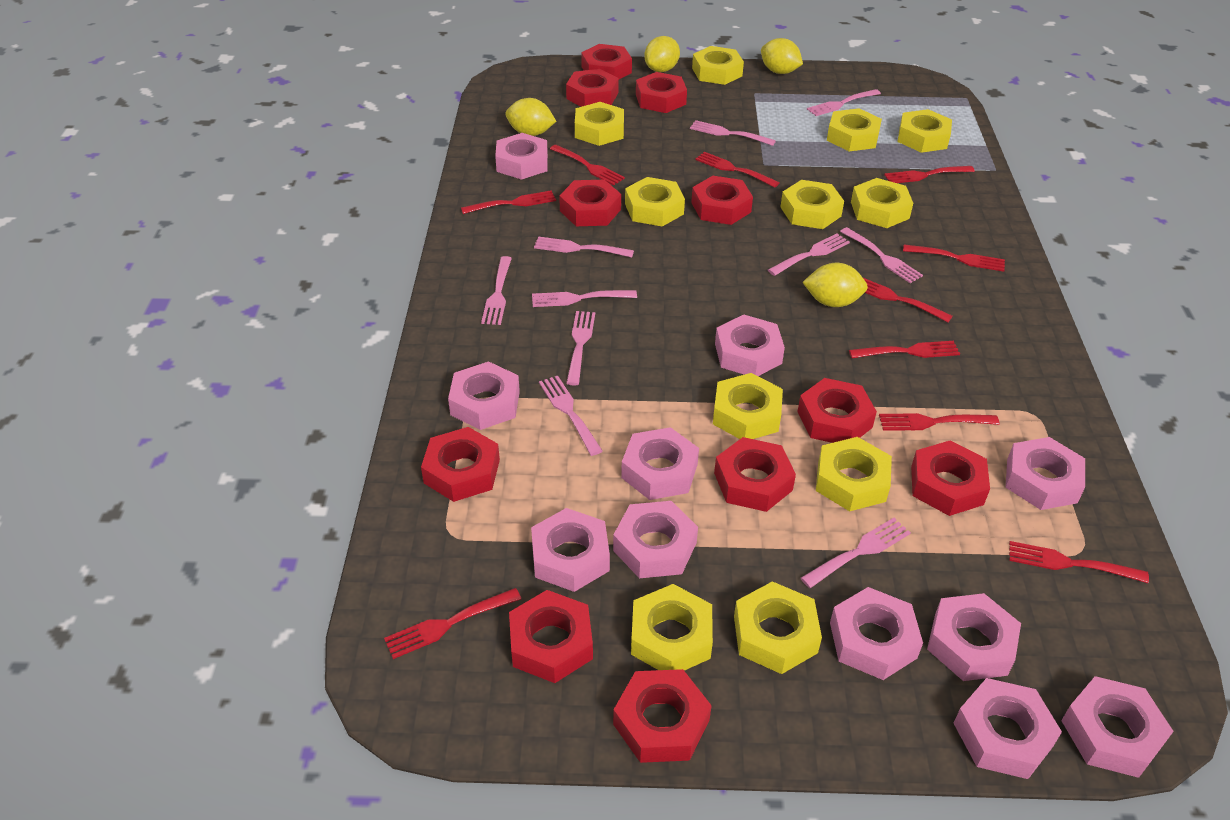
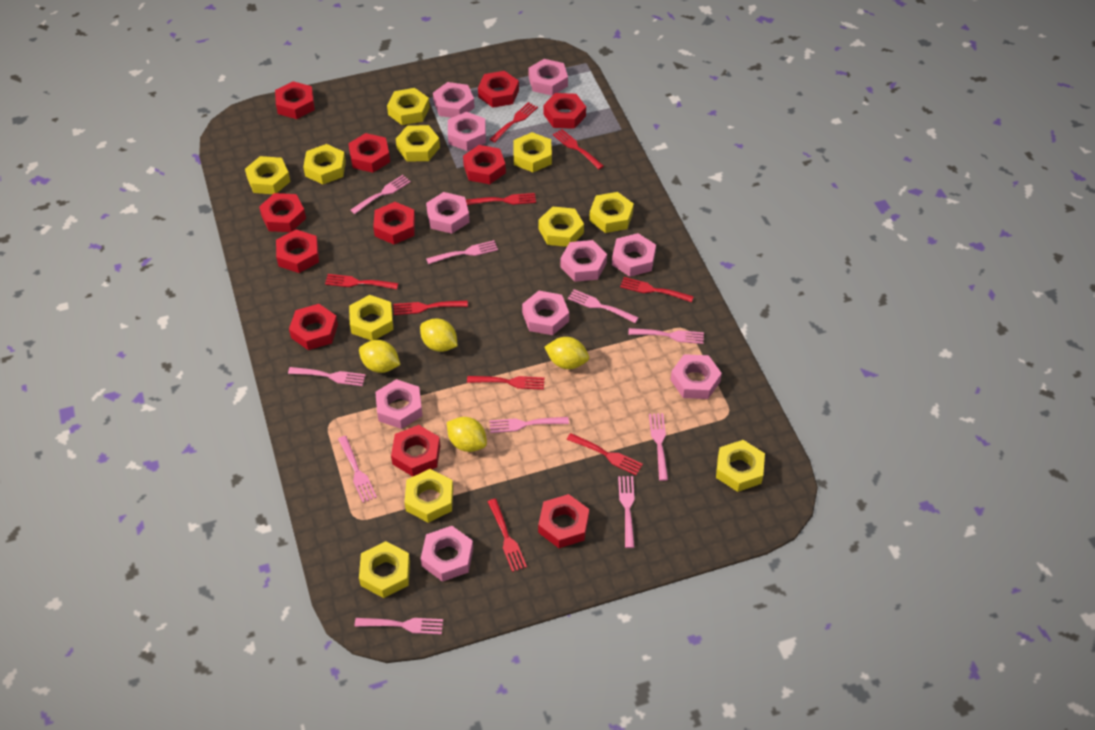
pink nut: [448,361,520,430] [495,133,548,180] [531,508,610,592] [613,501,698,578] [621,427,699,500] [715,315,785,376] [830,587,923,680] [927,593,1021,681] [953,678,1062,779] [1005,437,1085,510] [1061,676,1174,778] = 11 -> [375,379,423,429] [421,526,473,582] [426,192,470,234] [433,82,475,118] [448,112,486,151] [522,291,569,335] [529,59,568,96] [560,240,607,282] [612,233,656,277] [670,354,722,399] = 10
red fork: [384,588,521,659] [461,191,556,214] [550,145,625,185] [695,152,780,188] [849,341,960,358] [863,278,953,322] [879,413,1000,431] [884,166,975,183] [903,244,1005,272] [1009,541,1149,583] = 10 -> [325,274,399,289] [393,301,468,315] [466,193,536,205] [467,376,545,390] [488,499,527,572] [490,102,538,142] [553,129,604,170] [566,433,643,475] [620,277,694,302] = 9

